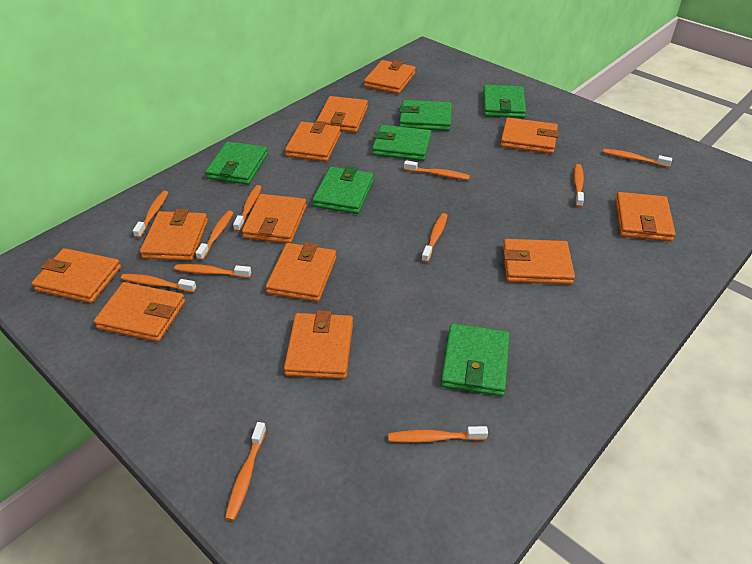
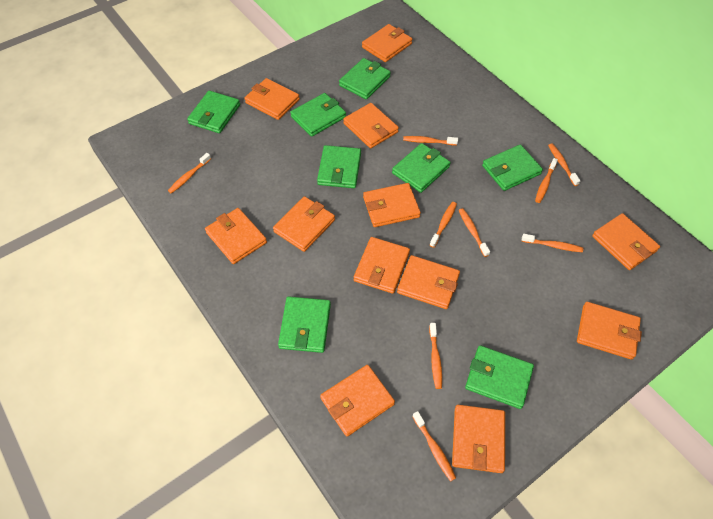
green wallet: [205,142,268,185] [312,166,374,214] [372,125,431,161] [399,100,452,131] [441,323,510,396] [483,85,526,118] = 6 -> [187,91,240,133] [278,296,331,353] [290,93,346,137] [317,145,361,188] [339,58,391,100] [392,143,451,193] [465,345,534,409] [482,145,543,191] = 8
orange toothbrush: [121,274,197,292] [133,191,168,238] [174,264,252,278] [195,211,233,261] [225,422,267,521] [233,185,261,232] [388,426,488,443] [404,160,470,180] [421,213,448,263] [574,164,584,208] [603,149,672,167] = 11 -> [168,153,211,194] [403,136,458,145] [412,411,456,482] [429,323,442,389] [430,202,457,248] [459,208,490,257] [522,234,583,252] [535,158,558,203] [548,143,580,186] = 9

